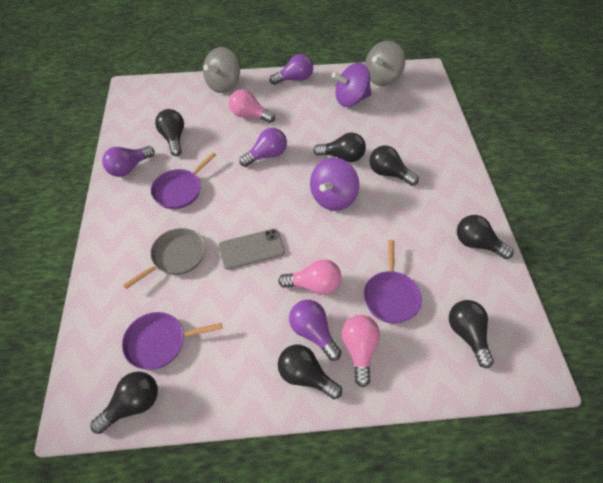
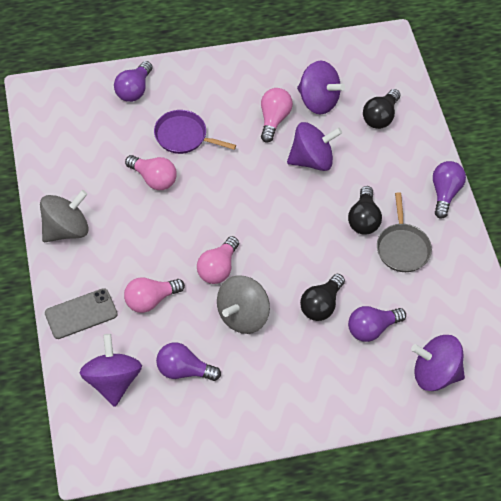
black light bulb: [90,371,158,434] [155,109,184,156] [278,345,342,400] [313,133,366,162] [369,146,419,186] [449,300,494,368] [457,215,514,259] = 7 -> [300,274,345,321] [348,186,382,235] [363,89,401,129] = 3
pink light bulb: [229,89,275,123] [278,259,341,295] [342,315,380,387] = 3 -> [124,277,185,313] [125,155,177,190] [197,236,239,284] [261,88,293,143] = 4
purple pan: [122,312,222,370] [151,152,216,209] [364,240,422,323] = 3 -> [154,110,236,154] = 1
purple spinning top: [310,158,359,211] [332,63,372,107] = 2 -> [79,334,142,407] [287,122,342,171] [297,61,345,114] [411,335,465,391] = 4

